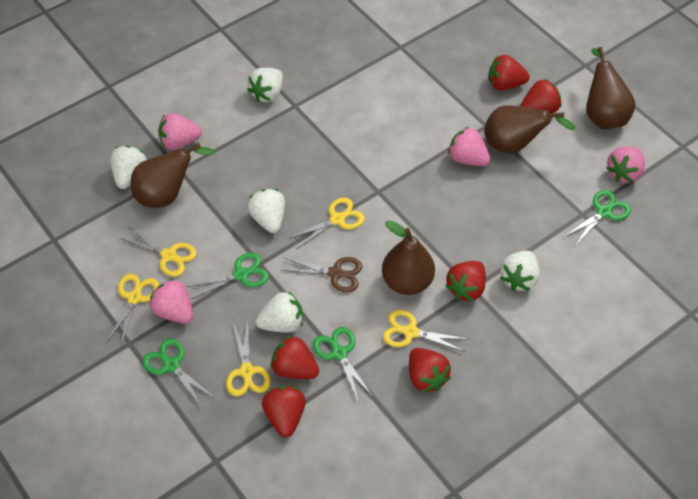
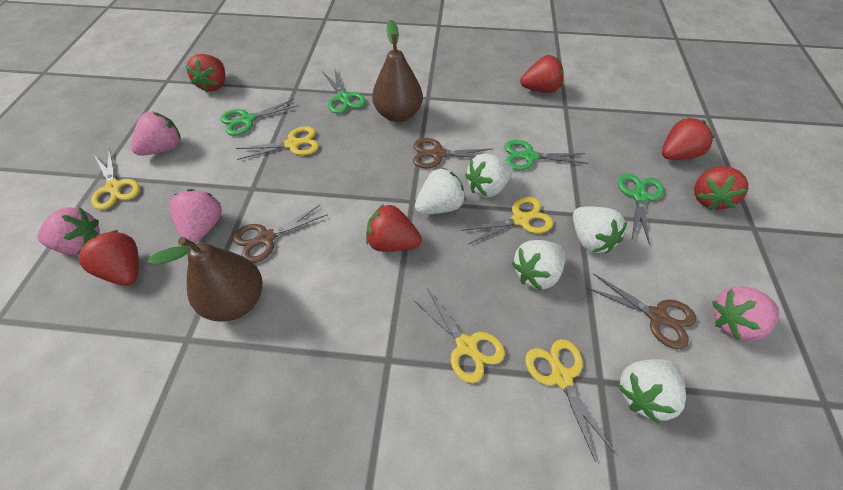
brown pear: [131,143,216,208] [382,220,435,295] [484,105,576,154] [586,47,636,129] = 4 -> [148,237,263,322] [372,20,423,122] = 2
brown scissors: [280,257,363,292] = 1 -> [233,205,328,263] [413,138,492,168] [587,274,696,349] = 3

